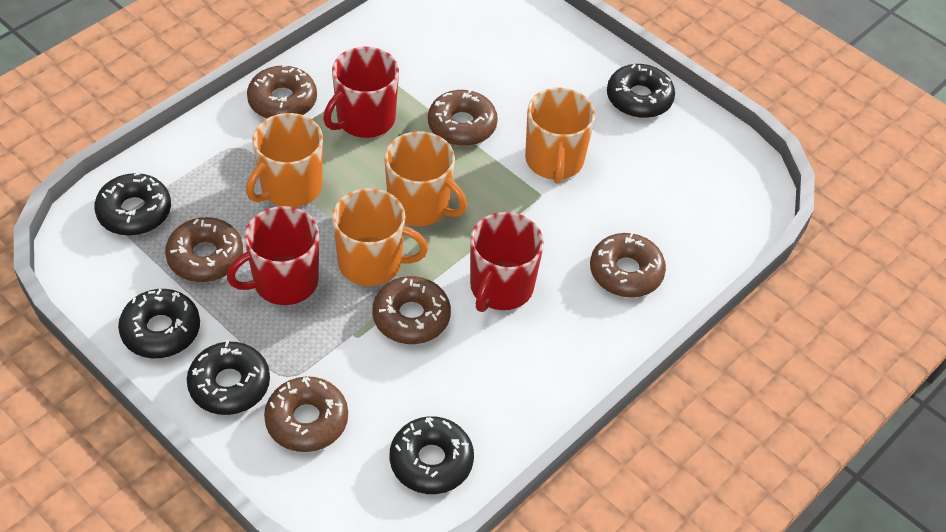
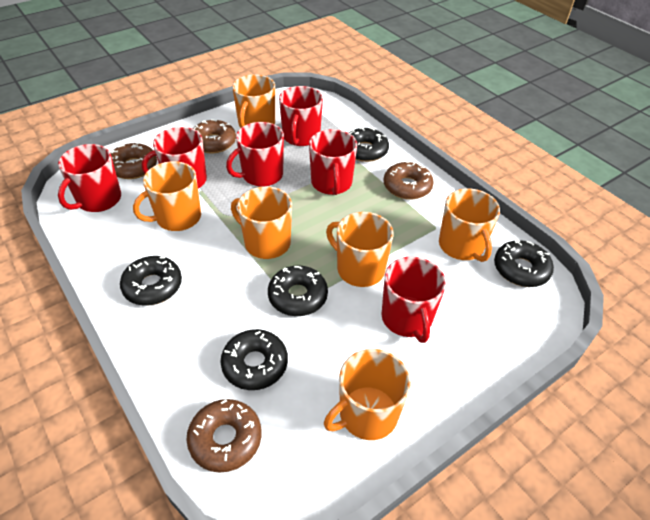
brown donut: [165,217,243,282] [247,64,317,118] [264,376,348,452] [372,276,451,344] [428,89,498,146] [590,232,666,297] = 6 -> [111,142,157,179] [186,399,262,473] [193,119,236,153] [384,161,434,200] = 4
orange mug: [246,113,323,208] [332,188,428,286] [384,131,467,226] [525,88,595,184] = 4 -> [133,161,201,231] [231,186,292,259] [232,74,275,128] [324,349,411,440] [326,212,393,287] [439,188,500,262] = 6
red mug: [227,206,319,305] [323,47,399,138] [470,212,544,312] = 3 -> [58,144,121,212] [142,127,207,189] [226,122,284,187] [279,86,323,146] [309,129,357,195] [381,257,446,343] = 6

